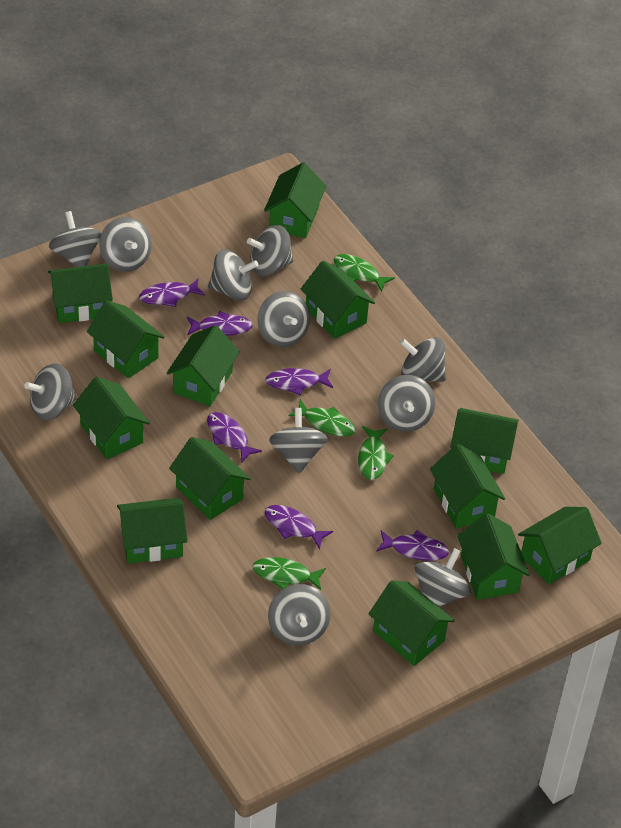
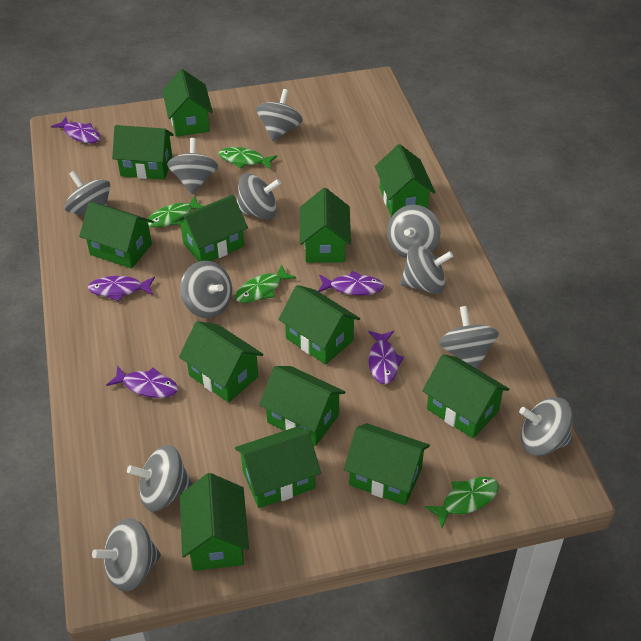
purple fish: [139,278,205,307] [187,311,253,336] [207,412,262,462] [265,368,333,395] [265,505,333,550] [376,530,449,561] = 6 -> [51,117,100,143] [88,276,155,301] [106,366,178,398] [318,271,384,295] [369,331,404,384] = 5

